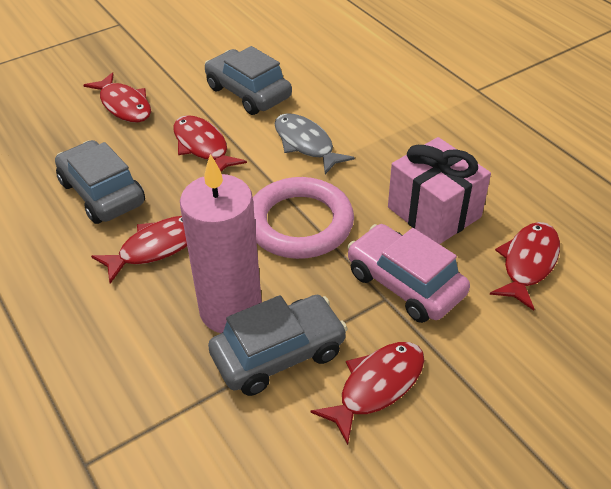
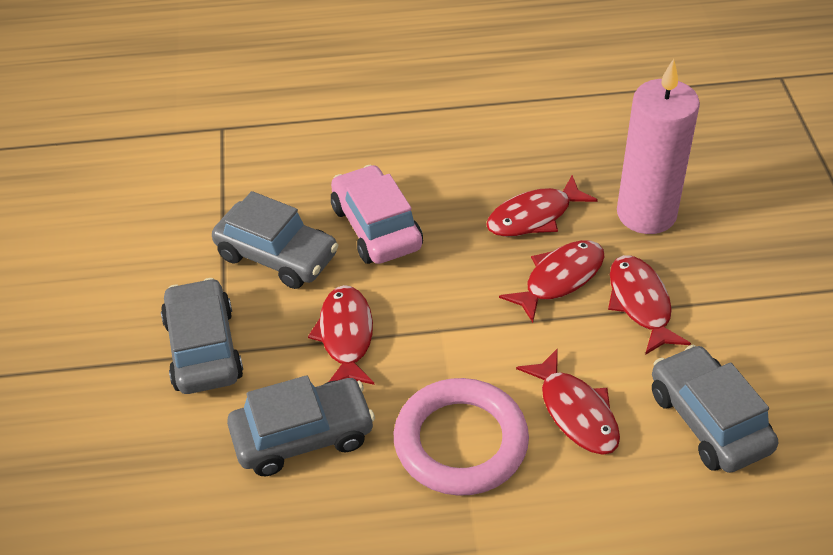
grey car: [55,140,145,224] [205,46,292,115] [208,295,348,396] = 3 -> [161,278,243,394] [212,191,339,289] [227,375,375,476] [652,345,778,473] = 4
grey fish: [275,113,355,174] = 1 -> none = 0
pink gift: [388,137,491,244] = 1 -> none = 0

